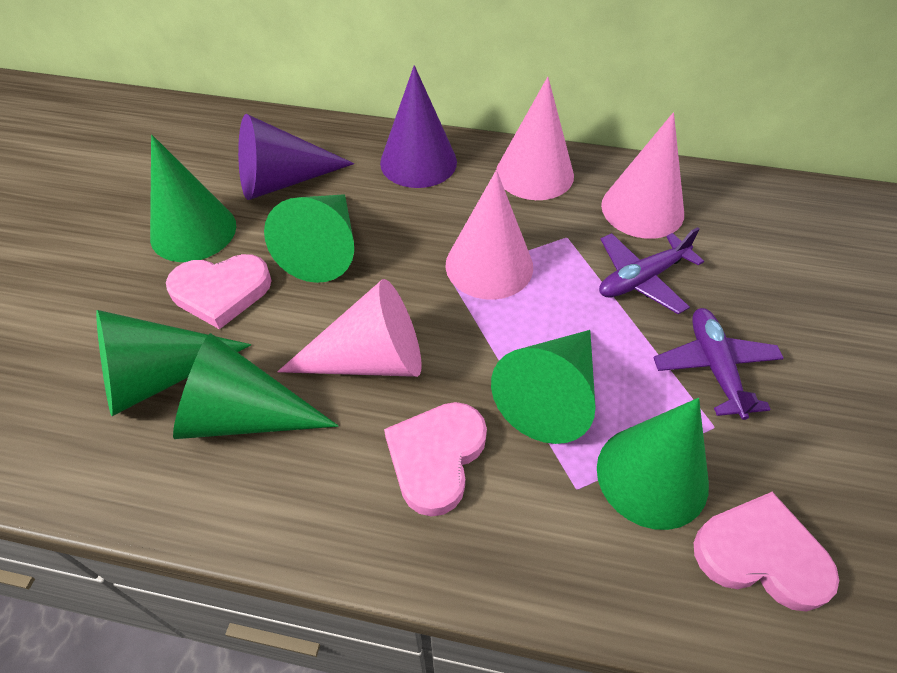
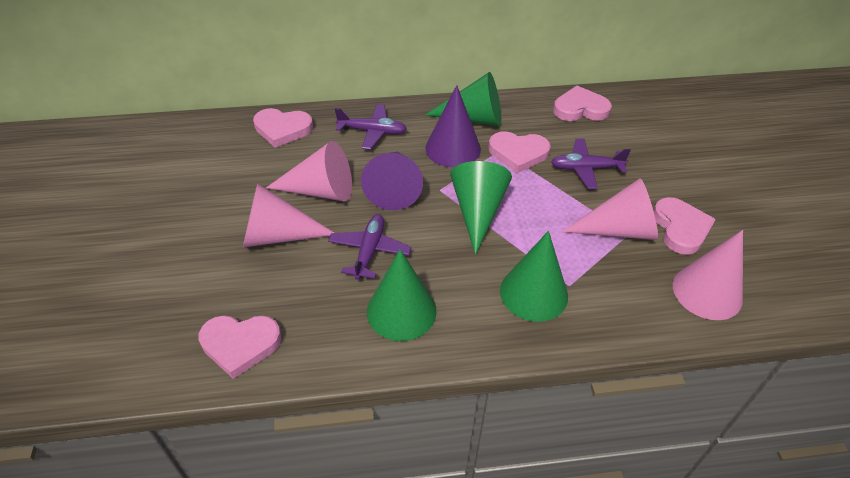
green cone: [96,310,251,416] [150,135,236,262] [173,333,339,439] [264,194,354,283] [491,330,596,444] [597,398,709,530] = 6 -> [367,249,437,341] [425,72,501,126] [450,161,512,255] [500,231,568,322] = 4
pink heart: [166,254,272,329] [384,402,487,517] [694,492,839,612] = 3 -> [198,315,281,379] [253,108,313,148] [488,131,551,173] [553,86,612,121] [653,197,716,255] = 5
purple plane: [599,227,704,314] [653,308,784,420] = 2 -> [328,214,411,280] [335,104,407,150] [551,139,631,189] = 3

